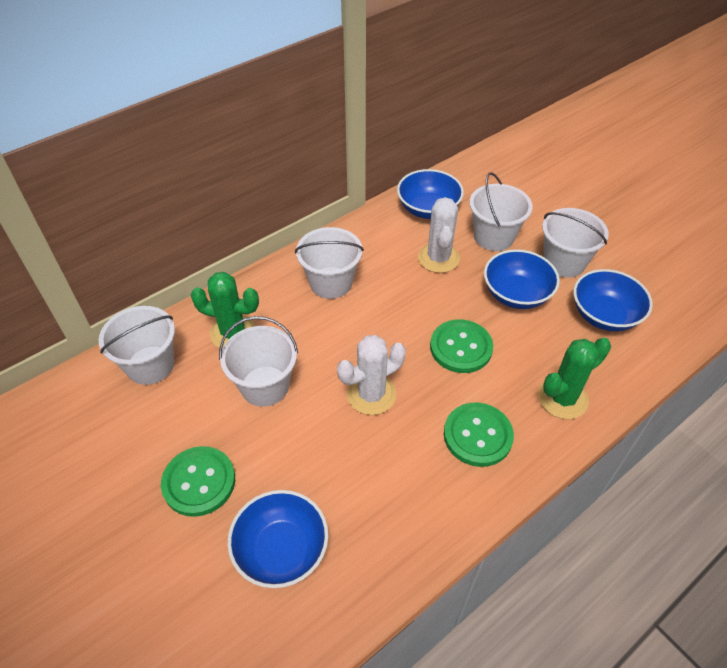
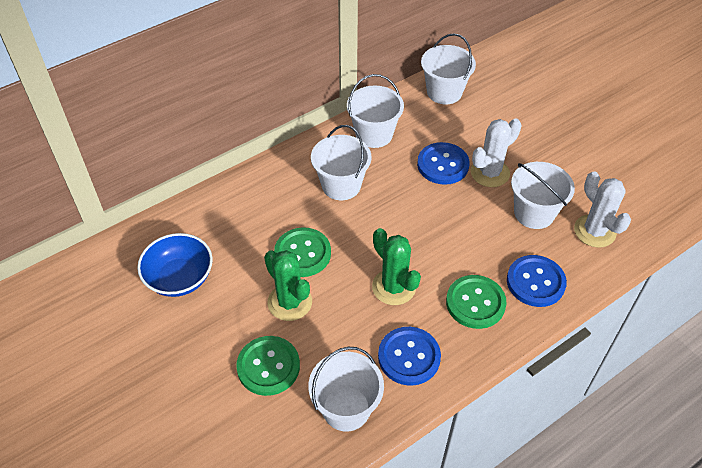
blue bowl: [227,490,328,588] [397,169,464,219] [484,249,560,309] [573,269,653,331] = 4 -> [137,233,213,297] = 1
blue button: none = 0 -> [378,327,441,386] [417,142,470,185] [507,255,567,307] = 3

